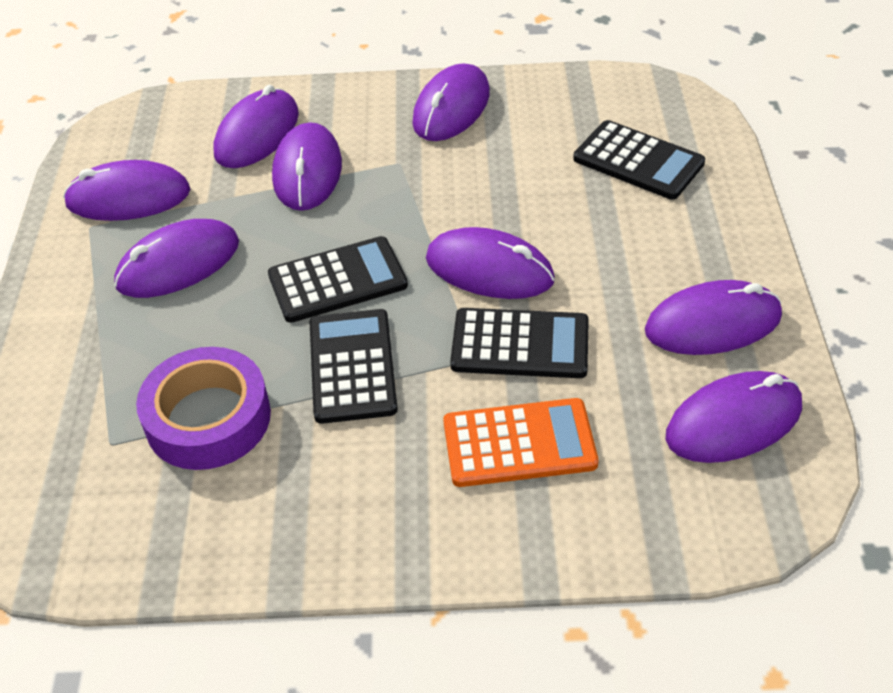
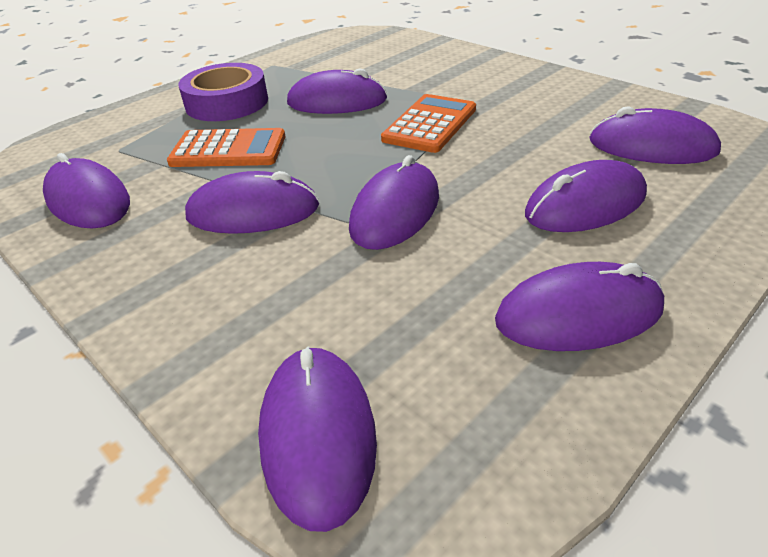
black calculator: [268,236,408,323] [310,309,398,424] [450,308,589,378] [573,120,705,200] = 4 -> none = 0
orange calculator: [443,398,599,487] = 1 -> [167,128,285,167] [381,94,476,153] = 2

